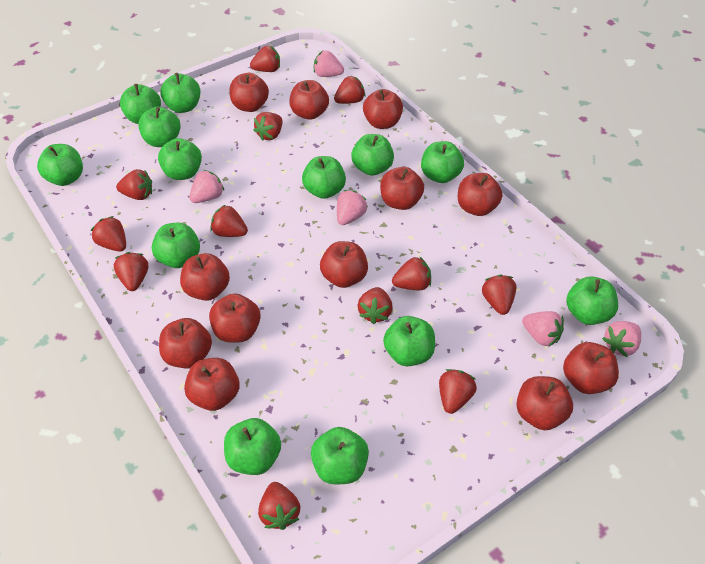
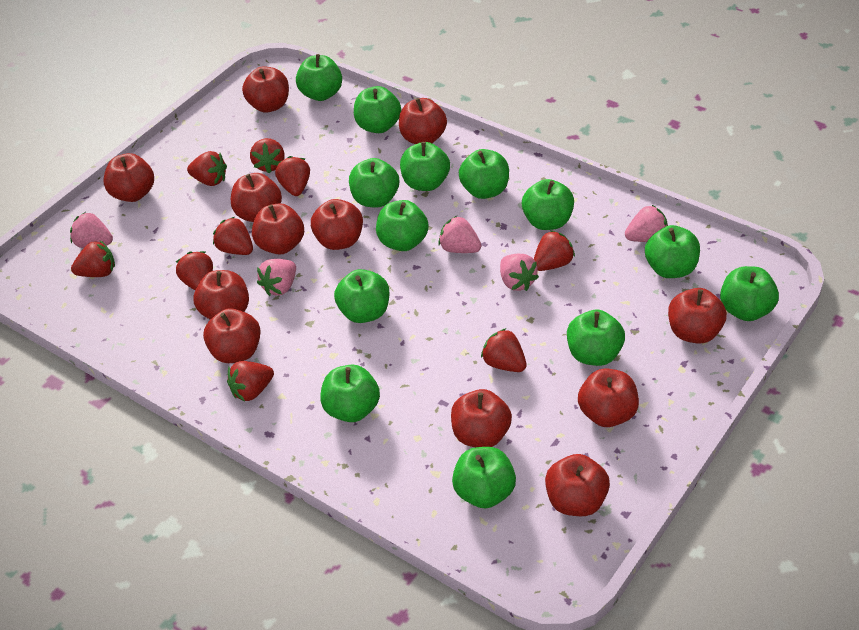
red strawberry: [91,216,126,251] [114,252,148,291] [116,169,152,200] [210,204,248,237] [250,46,280,72] [253,112,282,141] [258,482,300,530] [334,76,365,104] [358,287,393,324] [392,256,431,290] [439,369,477,414] [482,275,517,315] = 12 -> [71,240,115,277] [176,251,213,290] [187,151,227,186] [213,217,253,255] [227,361,274,401] [250,138,285,174] [275,156,310,196] [481,328,527,372] [534,230,575,271] = 9

